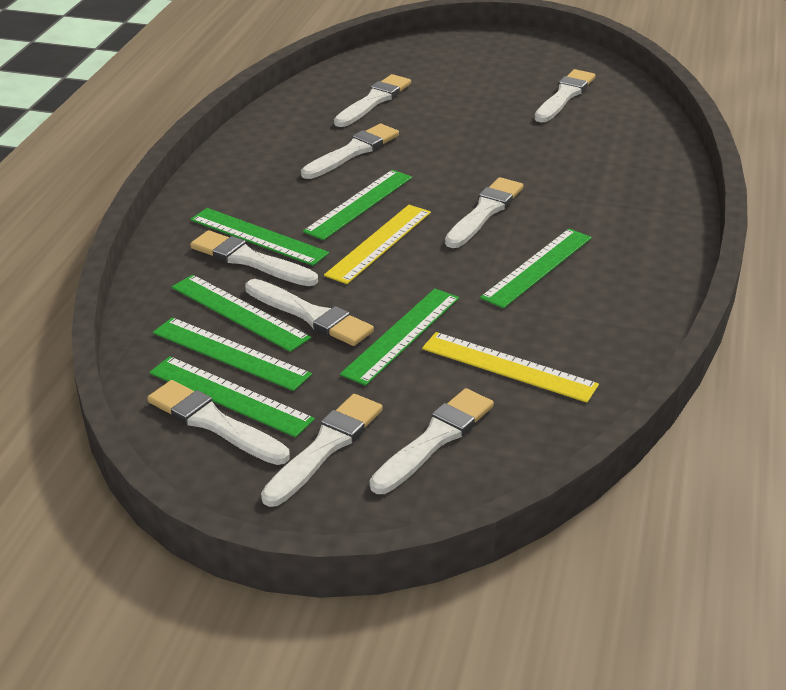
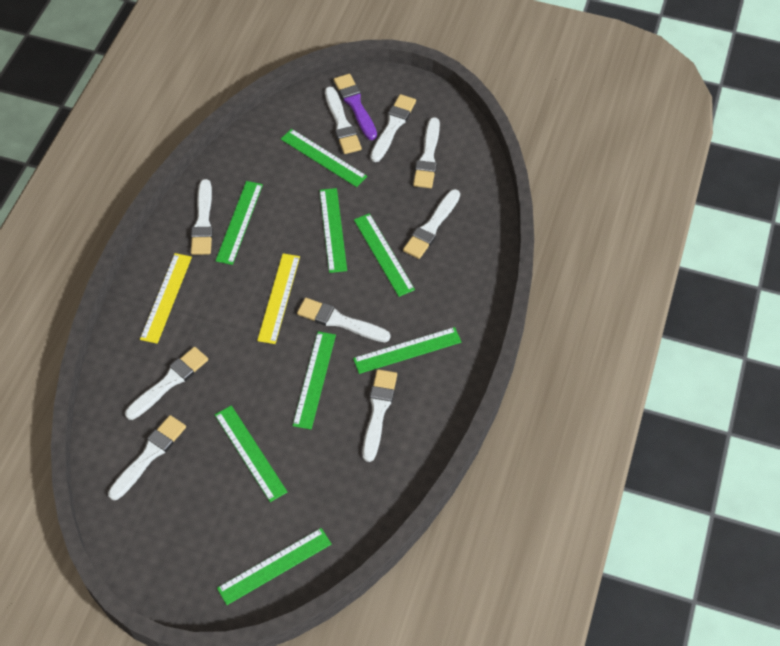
green ruler: [149,356,315,437] [153,317,312,391] [172,275,311,352] [190,208,329,266] [303,170,412,240] [340,288,459,386] [480,229,592,308] = 7 -> [215,181,263,265] [215,405,287,502] [217,528,332,605] [281,129,367,187] [292,331,336,429] [320,188,347,273] [353,327,461,374] [354,213,415,297] = 8
purple brush: none = 0 -> [334,74,377,140] = 1

